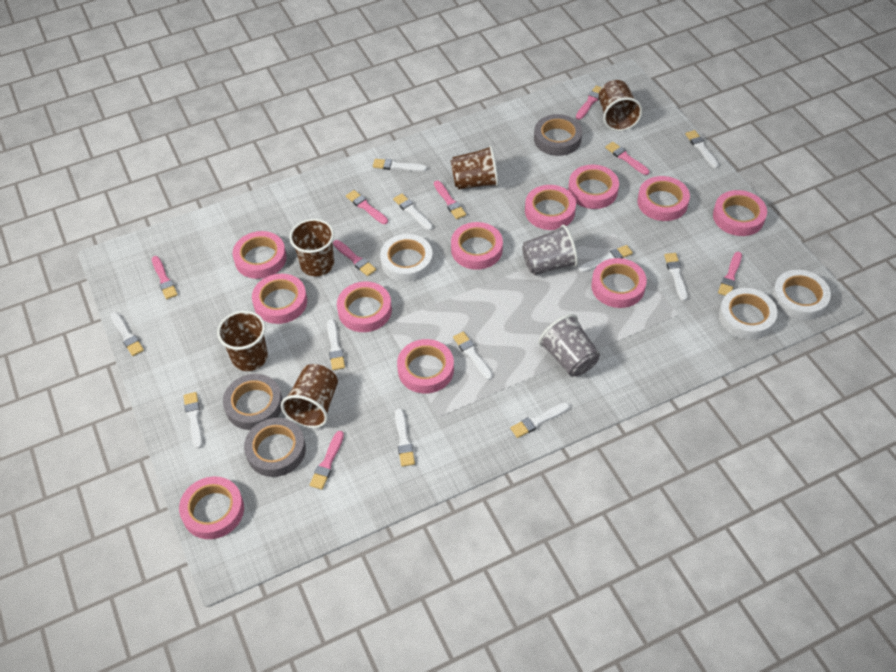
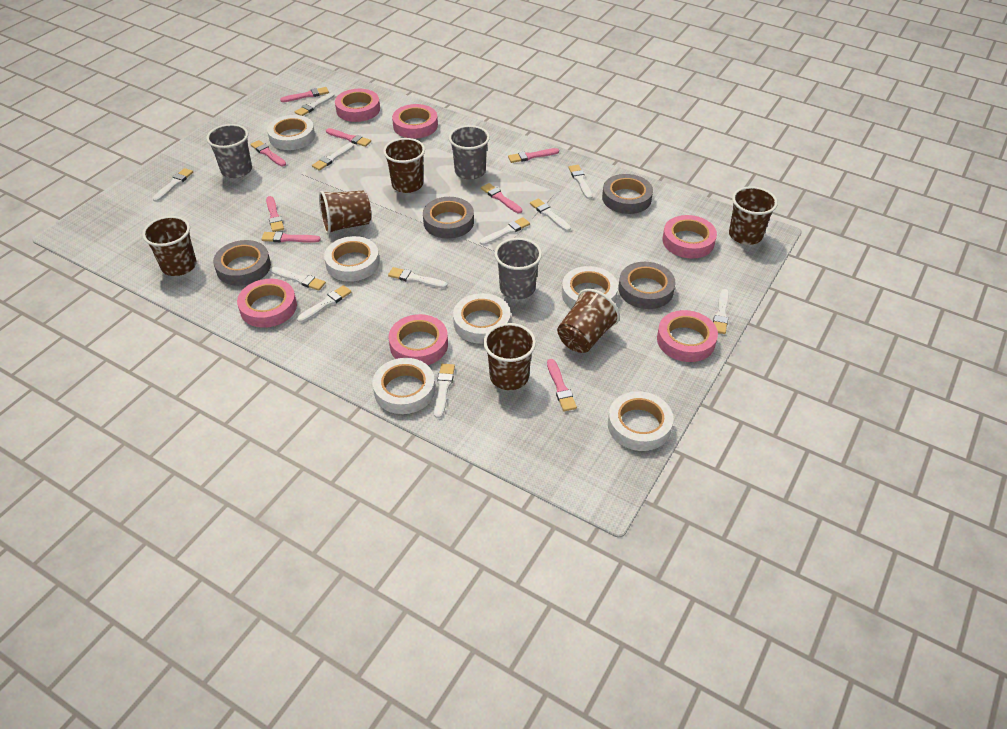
brown cup: [217,311,268,371] [281,364,338,428] [289,219,334,276] [451,145,499,189] [599,80,643,131] = 5 -> [142,216,197,276] [319,191,371,234] [383,138,425,193] [483,323,536,390] [557,289,620,353] [729,186,778,245] = 6
grey cup: [522,224,578,275] [539,314,600,377] = 2 -> [206,124,252,178] [449,125,490,180] [494,238,542,299] = 3
grey tape: [223,374,283,430] [244,418,306,477] [534,114,582,156] = 3 -> [213,240,271,286] [423,197,474,239] [602,174,653,214] [618,262,675,309] = 4
pink tape: [179,477,244,539] [233,231,287,279] [252,274,307,324] [337,281,392,332] [397,339,454,394] [451,222,503,270] [525,185,576,230] [568,165,619,209] [591,258,647,308] [637,176,690,221] [713,190,767,236] = 11 -> [237,279,297,328] [335,89,380,122] [389,314,448,365] [392,104,438,139] [657,310,718,362] [662,215,717,259] = 6
white tape: [380,234,433,282] [719,288,777,340] [772,270,831,320] = 3 -> [267,115,315,150] [324,236,380,282] [373,358,435,414] [453,293,511,344] [562,266,618,309] [608,391,673,451] = 6

